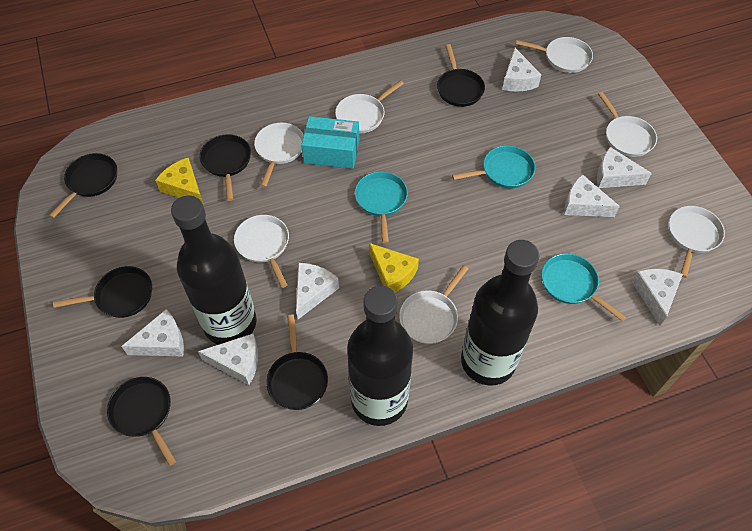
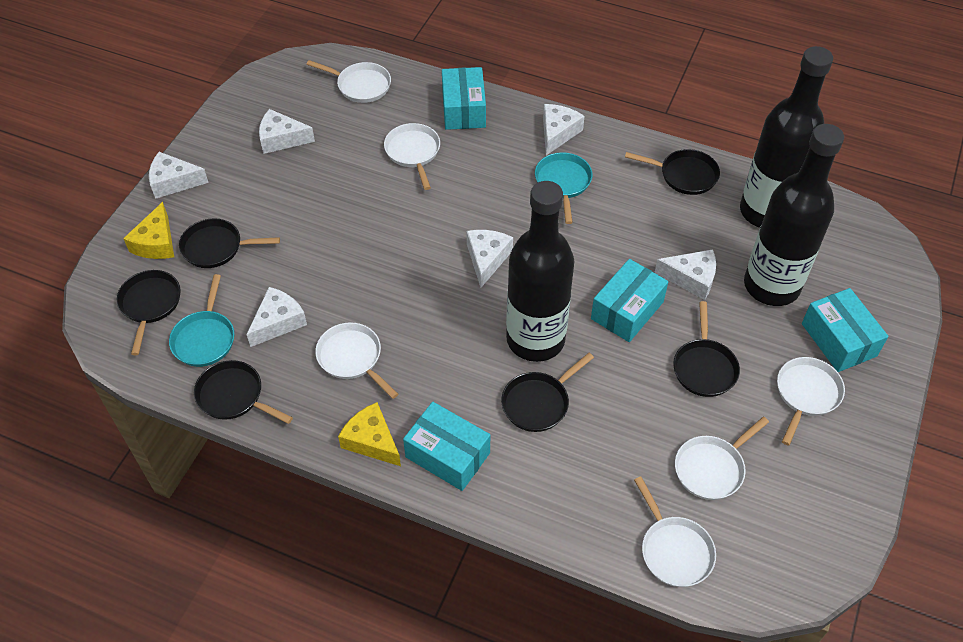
turquoise box: [301,116,359,169] = 1 -> [403,402,490,491] [442,67,486,130] [591,259,668,342] [802,288,888,372] = 4
turquoise pan: [355,171,408,244] [452,145,535,188] [541,253,627,322] = 3 -> [169,274,234,367] [535,152,592,224] = 2
white cheese: [122,309,184,356] [198,333,258,385] [296,263,339,319] [502,48,541,92] [564,174,620,217] [597,147,652,188] [632,269,683,325] = 7 -> [149,152,209,199] [246,287,307,347] [259,109,315,154] [467,230,513,288] [543,104,585,155] [654,249,716,300] = 6
white pan: [234,215,289,288] [254,123,304,188] [335,80,404,134] [399,265,468,344] [516,37,593,73] [598,92,657,157] [669,206,725,278] = 7 -> [306,60,391,103] [315,322,398,399] [384,123,440,190] [634,476,716,587] [675,417,769,500] [777,357,845,446] = 6

